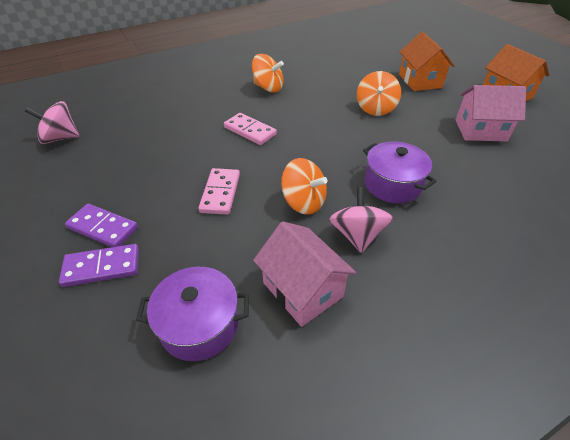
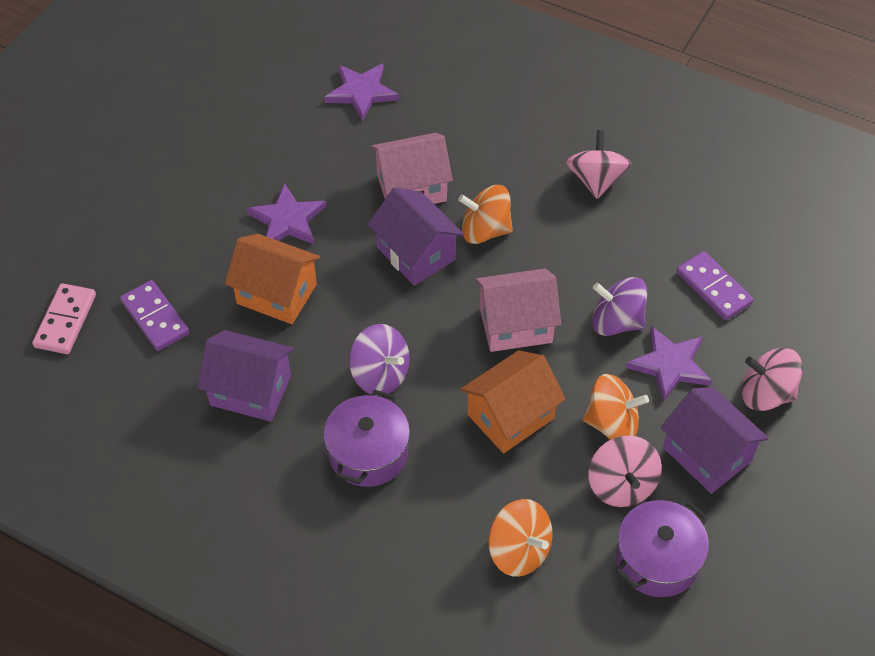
pink domino: [198,168,240,215] [224,113,277,145] = 2 -> [32,283,96,354] = 1
pink spinning top: [25,101,79,144] [330,187,393,253] = 2 -> [566,130,632,199] [588,435,662,507] [742,348,803,411] = 3
purple house: none = 0 -> [197,330,294,422] [368,187,464,286] [660,387,769,494] = 3
purple spinning top: none = 0 -> [349,324,410,396] [592,277,647,336] = 2
purple star: none = 0 -> [246,183,326,245] [324,63,399,121] [626,326,712,402] = 3

